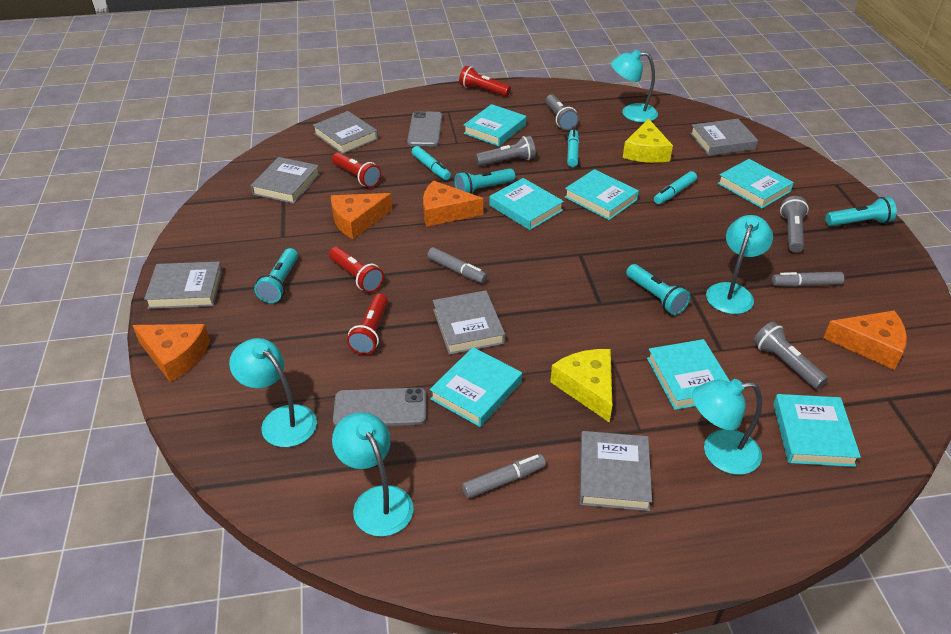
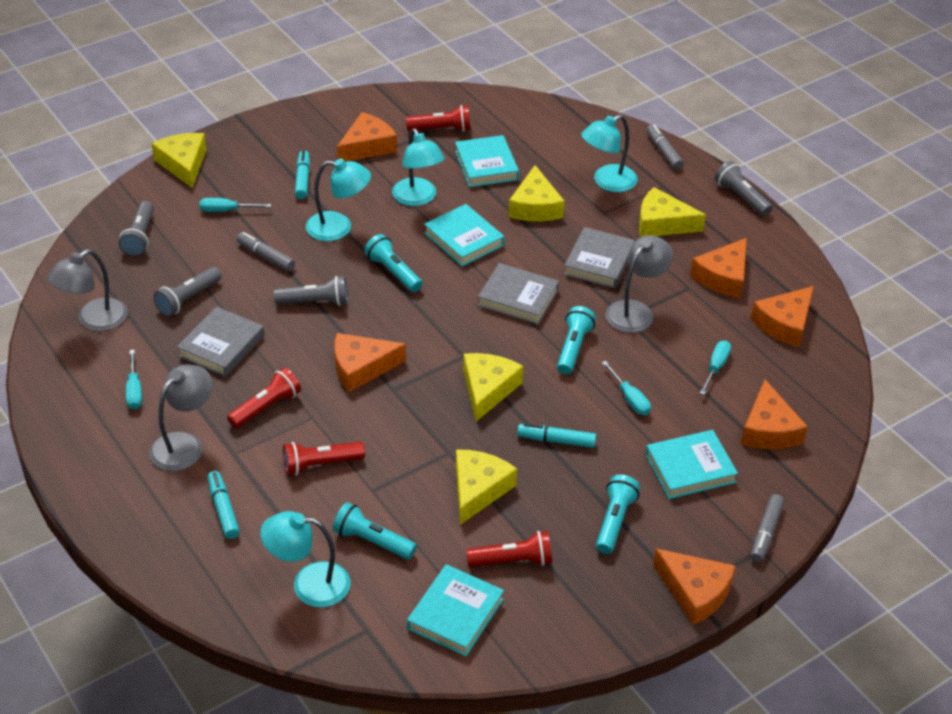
grey book: [144,262,222,309] [251,157,320,204] [313,111,378,154] [433,290,505,355] [579,431,652,511] [690,119,758,156] = 6 -> [177,306,264,377] [478,263,559,325] [564,227,635,289] = 3
grey lamp: none = 0 -> [47,249,128,331] [149,364,213,471] [606,235,673,333] = 3
grey phone: [333,388,426,426] [407,111,442,146] = 2 -> none = 0
orange cheese: [132,324,210,382] [331,193,392,239] [423,180,483,227] [824,310,907,370] = 4 -> [335,333,406,392] [337,112,397,162] [653,548,736,625] [690,238,747,298] [741,380,808,449] [751,286,814,347] = 6
turquoise book: [430,347,522,427] [464,104,526,146] [489,178,564,230] [565,169,639,220] [647,339,730,410] [717,159,794,208] [773,394,861,467] = 7 -> [407,564,504,657] [424,204,504,266] [455,135,519,187] [646,430,738,499] = 4
turquoise lamp: [229,338,317,447] [332,412,414,537] [611,50,658,122] [692,379,762,475] [706,215,773,314] = 5 -> [260,511,351,607] [306,159,371,241] [392,128,445,206] [581,114,638,192] = 4
turquoise screwdriver: none = 0 -> [126,350,142,409] [200,198,271,212] [602,361,651,415] [700,340,731,395] = 4
yellow cheese: [550,349,612,423] [623,119,673,163] = 2 -> [151,133,207,188] [456,449,517,525] [463,353,524,422] [508,165,565,221] [639,187,706,237] = 5

